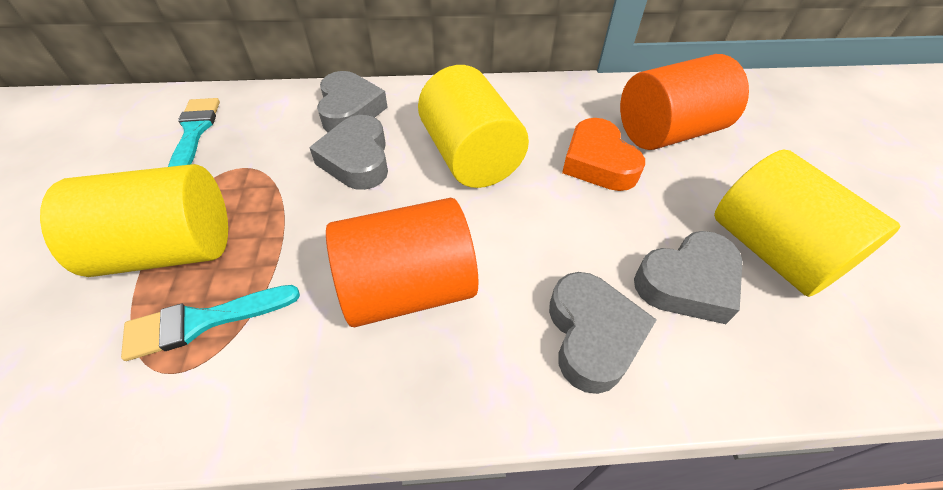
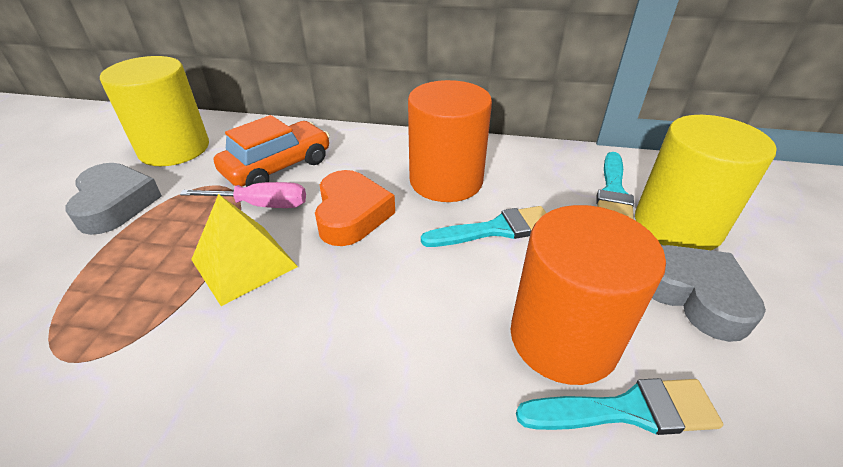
grey heart: [309,115,388,190] [317,71,388,132] [549,272,657,394] [634,231,743,324] = 4 -> [65,163,162,235] [652,245,766,342] = 2
orange car: none = 0 -> [214,115,330,187] = 1
pink screwdriver: none = 0 -> [180,182,306,208] = 1
turquoise brush: [121,285,300,361] [168,98,220,167] = 2 -> [421,206,546,247] [516,378,723,435] [596,152,634,220] = 3
yellow cylinder: [40,164,228,277] [418,65,529,188] [714,149,900,297] = 3 -> [100,56,209,166] [635,115,776,250] = 2
yellow pyramid: none = 0 -> [191,194,298,306] = 1

